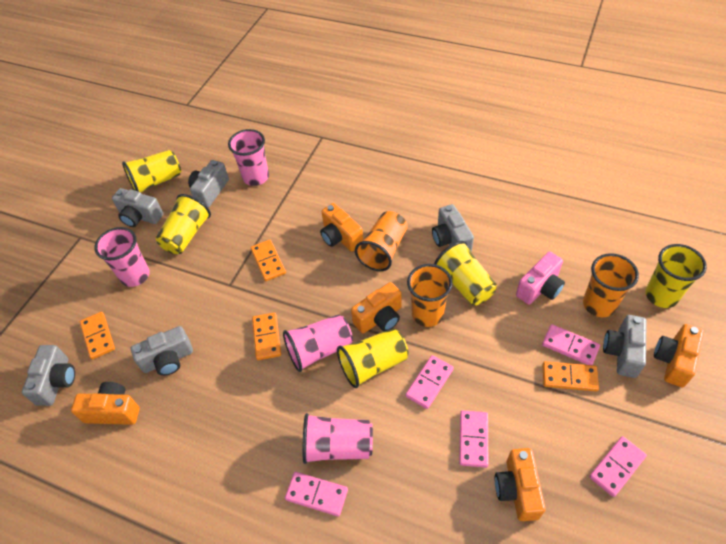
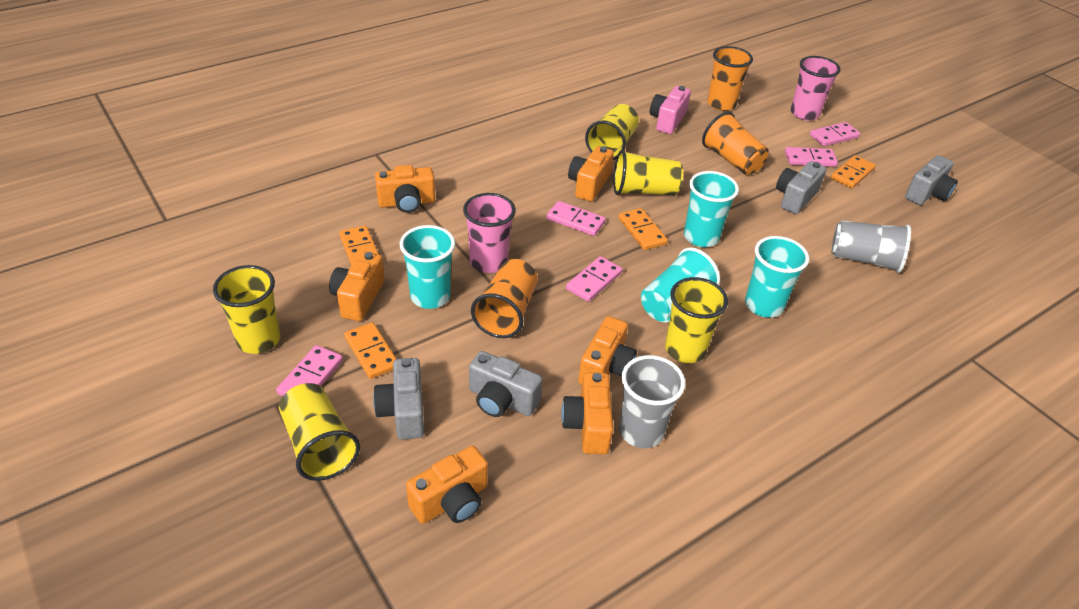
grey camera: [22,345,75,406] [112,188,163,227] [131,326,193,376] [188,160,229,208] [432,204,474,252] [603,315,647,378] = 6 -> [373,358,424,440] [469,351,542,417] [776,161,826,214] [905,155,958,205] = 4
grey cup: none = 0 -> [619,355,685,448] [831,220,911,273] = 2
orange camera: [71,382,140,425] [320,203,363,251] [351,282,402,333] [495,448,546,521] [654,324,704,388] = 5 -> [329,252,385,321] [375,165,435,213] [406,446,488,524] [561,372,613,454] [568,146,614,202] [578,316,637,385] = 6
pink cup: [94,227,150,287] [228,129,269,186] [283,314,353,372] [303,413,373,464] = 4 -> [463,193,516,273] [791,56,841,121] = 2
turquoise cup: none = 0 -> [400,225,455,309] [641,247,720,322] [684,171,739,247] [745,236,809,318] = 4

